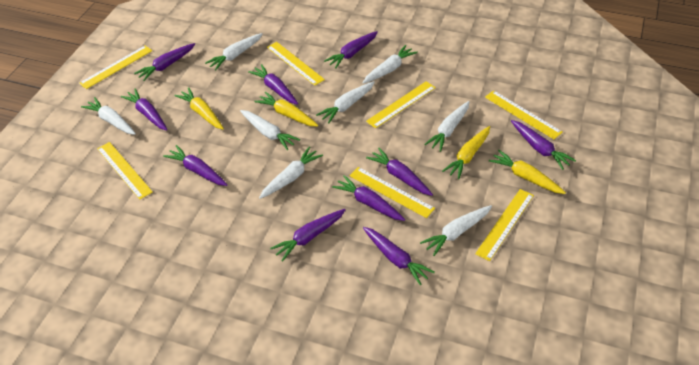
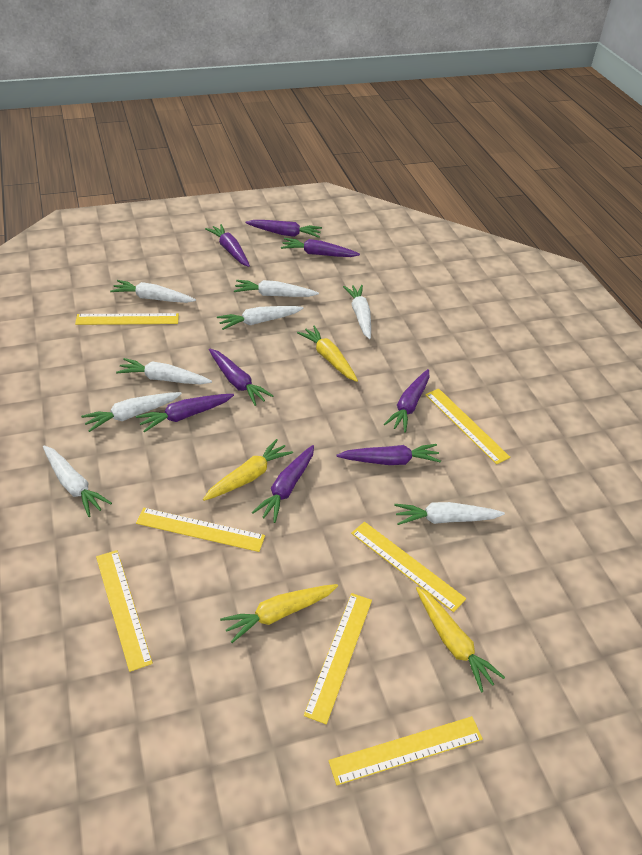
purple carrot: [121,88,167,130] [134,43,195,81] [163,145,227,186] [248,64,298,105] [270,209,345,262] [324,31,378,69] [332,175,405,221] [363,227,435,285] [366,148,433,196] [511,120,576,170] = 10 -> [136,394,234,432] [205,224,250,267] [209,349,273,406] [245,220,322,238] [252,445,314,523] [281,238,360,257] [337,444,441,465] [384,369,429,433] = 8

